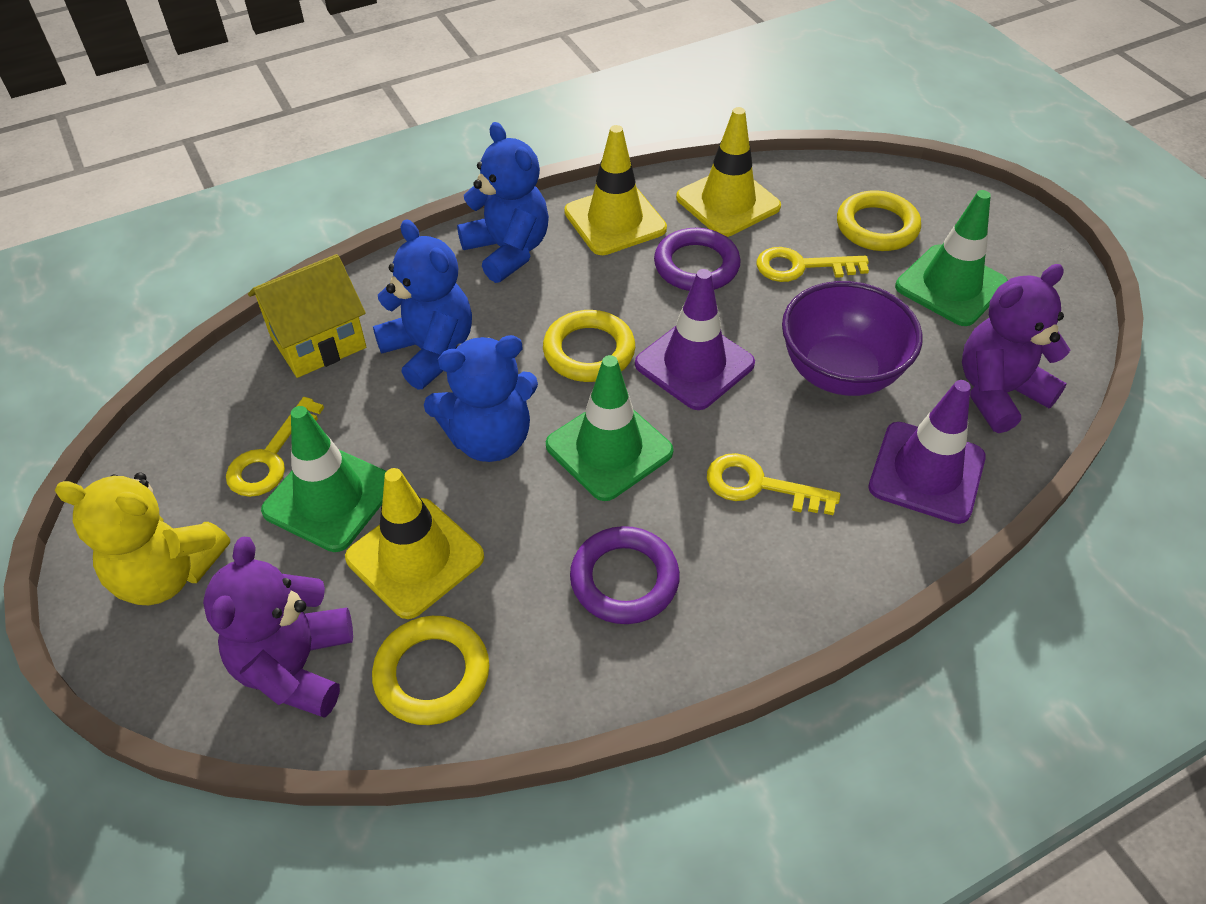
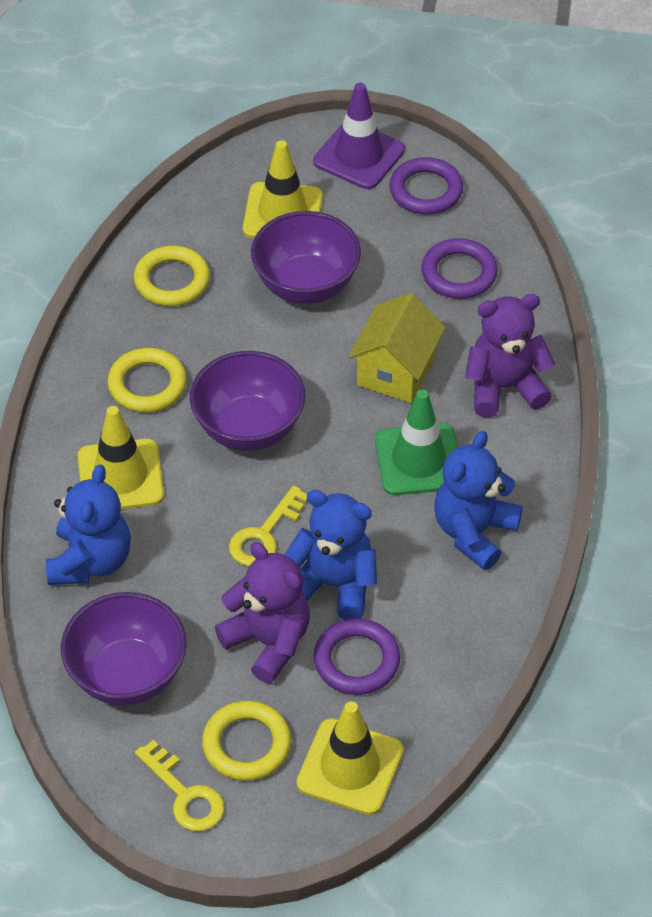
green traffic cone: [261,406,386,552] [546,355,673,501] [895,190,1008,326] = 3 -> [375,389,458,495] = 1
purple bowl: [782,281,923,396] = 1 -> [61,592,187,705] [190,351,305,451] [251,211,361,304] = 3
purple ring: [570,526,680,624] [654,228,741,291] = 2 -> [314,618,400,695] [389,157,463,215] [421,238,498,299] = 3
purple traffic cone: [635,269,755,410] [868,380,986,524] = 2 -> [313,83,405,189] = 1
yellow key: [226,397,324,497] [707,453,841,515] [757,247,869,282] = 3 -> [135,740,225,831] [229,485,307,567] = 2
yellow teddy bear: [55,472,230,605] = 1 -> none = 0

